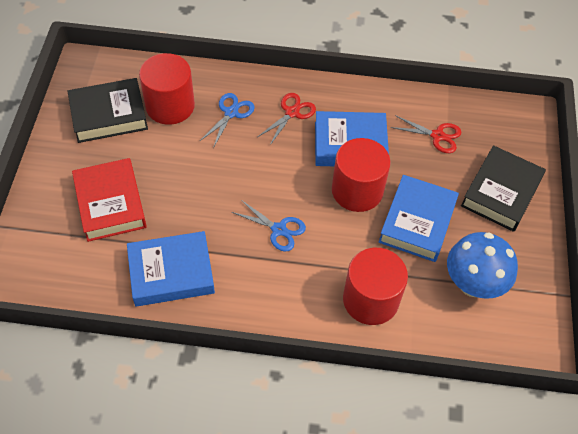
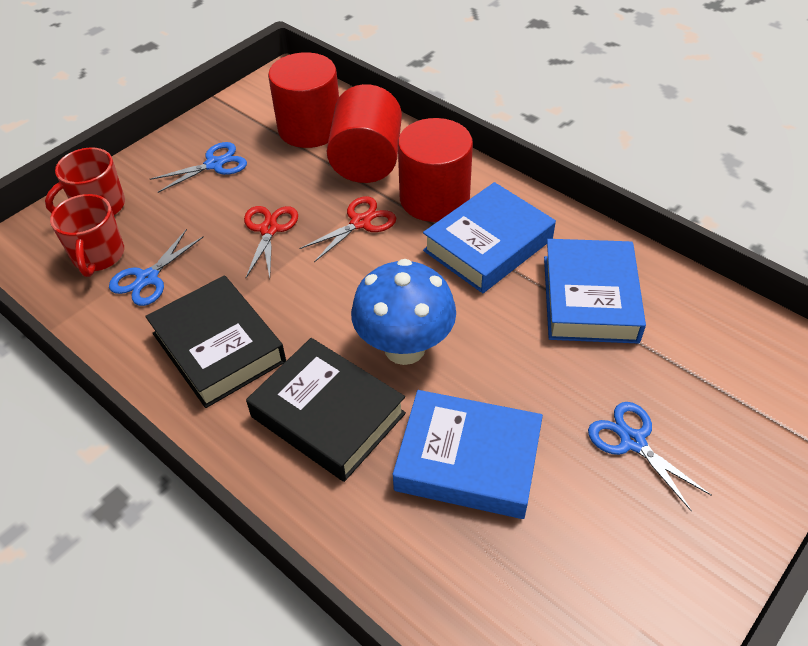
blue scissors: [200,93,255,148] [232,200,306,252] = 2 -> [109,229,204,306] [150,142,247,193] [588,402,712,512] = 3
red book: [72,158,147,242] = 1 -> none = 0
red mug: none = 0 -> [45,148,125,215] [50,194,124,277] = 2

